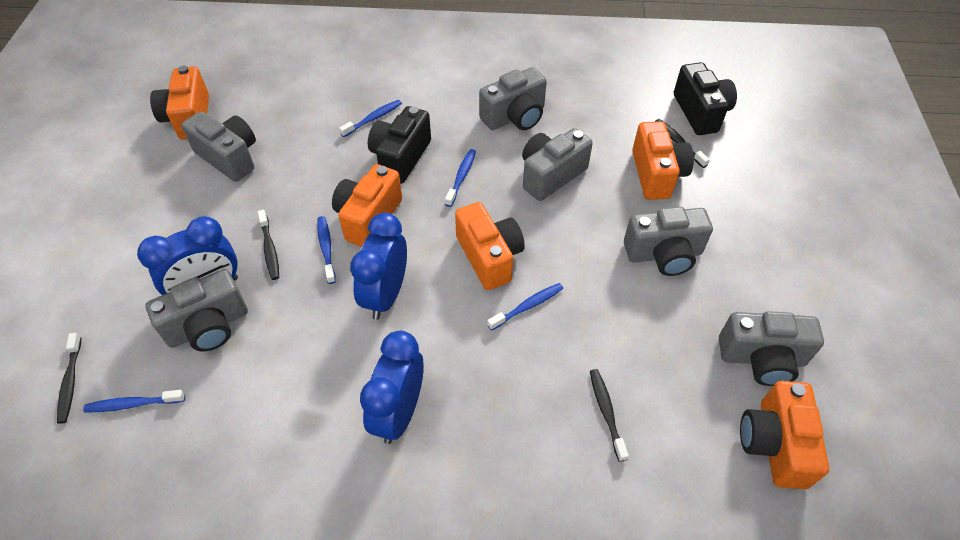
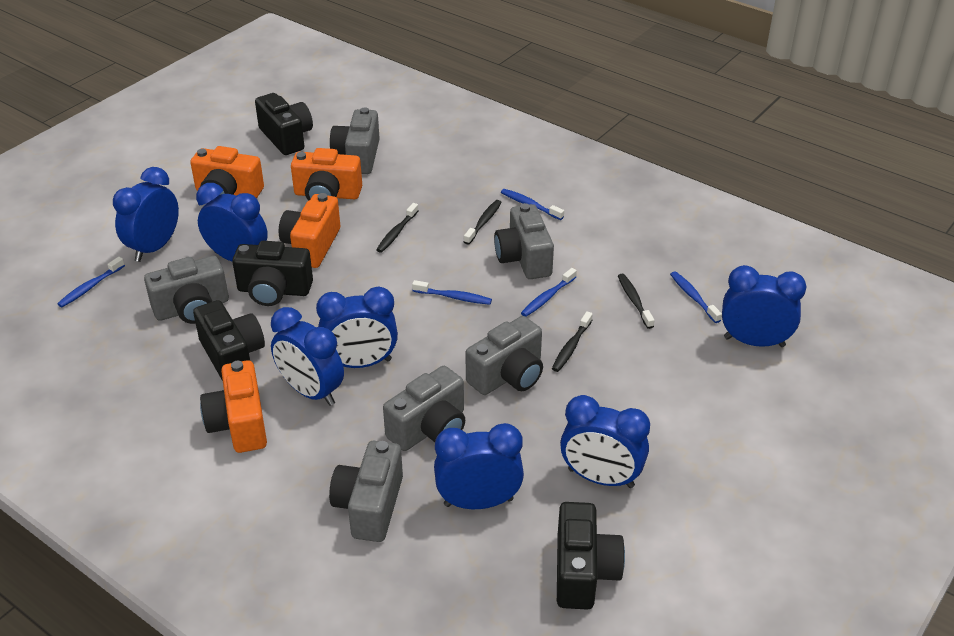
black camera: [368,106,431,184] [674,62,737,135] = 2 -> [193,300,265,381] [232,241,313,306] [255,93,313,155] [557,502,625,610] = 4
blue clock: [137,216,238,295] [350,213,407,320] [360,331,424,444] = 3 -> [113,167,179,262] [196,183,268,261] [271,307,344,406] [316,287,398,368] [434,423,524,509] [560,395,650,488] [722,265,806,347] = 7
orange camera: [150,65,209,140] [332,164,402,247] [455,202,525,290] [632,121,694,200] [740,381,829,489] = 5 -> [190,146,264,198] [200,360,267,453] [279,193,340,268] [291,148,362,201] = 4

